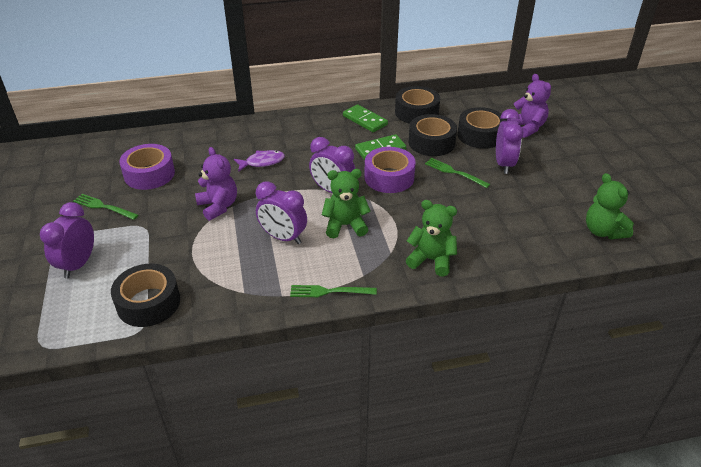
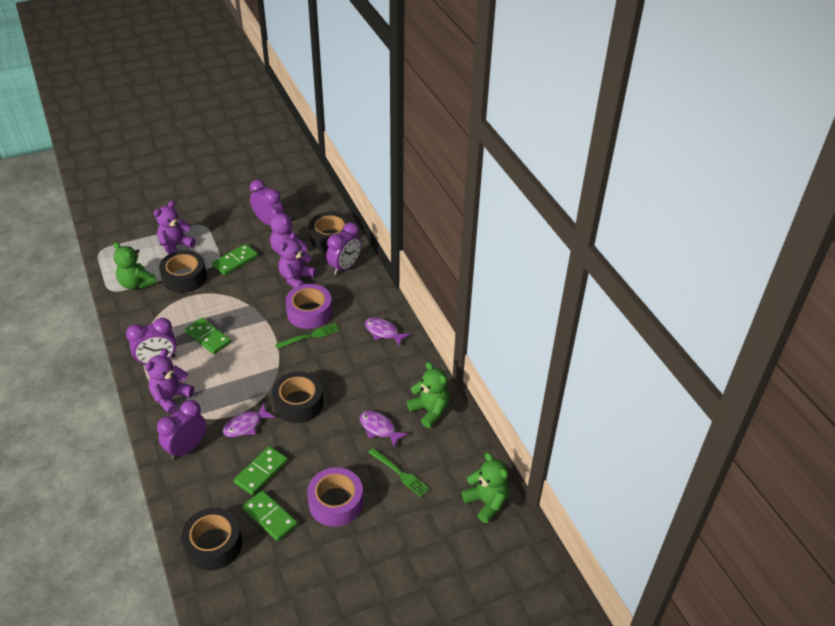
green domino: [343,104,388,132] [355,134,406,160] = 2 -> [185,318,231,354] [212,244,258,275] [234,446,288,495] [242,490,298,541] = 4
green fork: [73,194,138,220] [290,285,377,297] [425,158,490,188] = 3 -> [275,323,340,349] [368,448,430,497] = 2
purple fish: [234,150,285,172] = 1 -> [222,403,275,437] [360,411,409,448] [365,317,411,347] = 3
purple teddy bear: [195,147,237,221] [507,74,551,138] = 2 -> [145,348,194,414] [153,201,196,254] [270,208,307,254] [278,232,316,288] = 4

